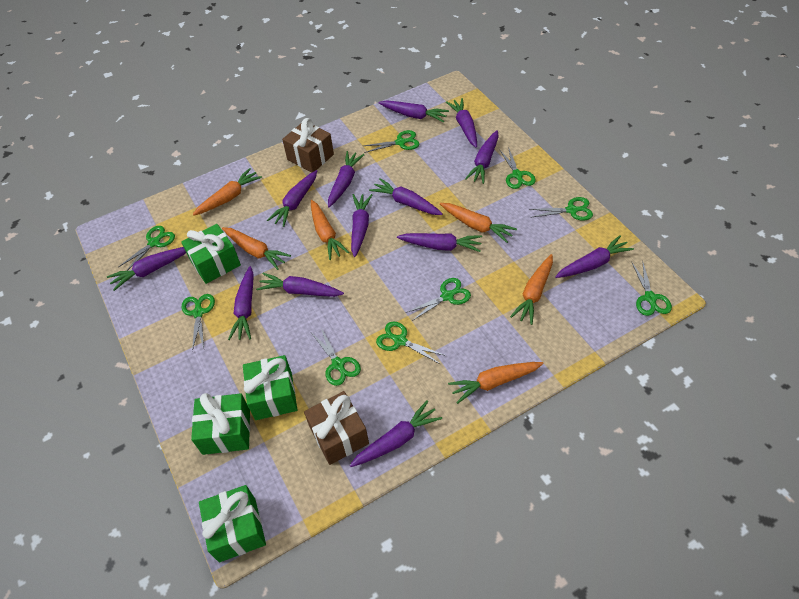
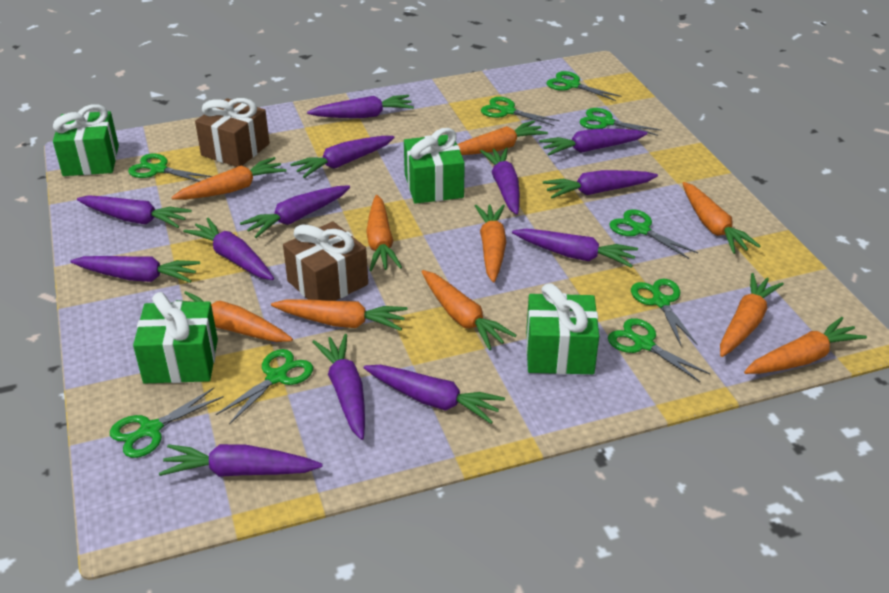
orange carrot: [193,168,262,216] [222,227,291,270] [311,200,349,260] [440,203,517,243] [448,362,544,404] [510,254,553,325] = 6 -> [171,157,286,200] [176,291,293,342] [271,299,407,331] [366,195,402,271] [421,270,517,350] [457,120,548,155] [475,204,506,282] [682,182,760,254] [720,273,784,357] [744,317,867,374] = 10

